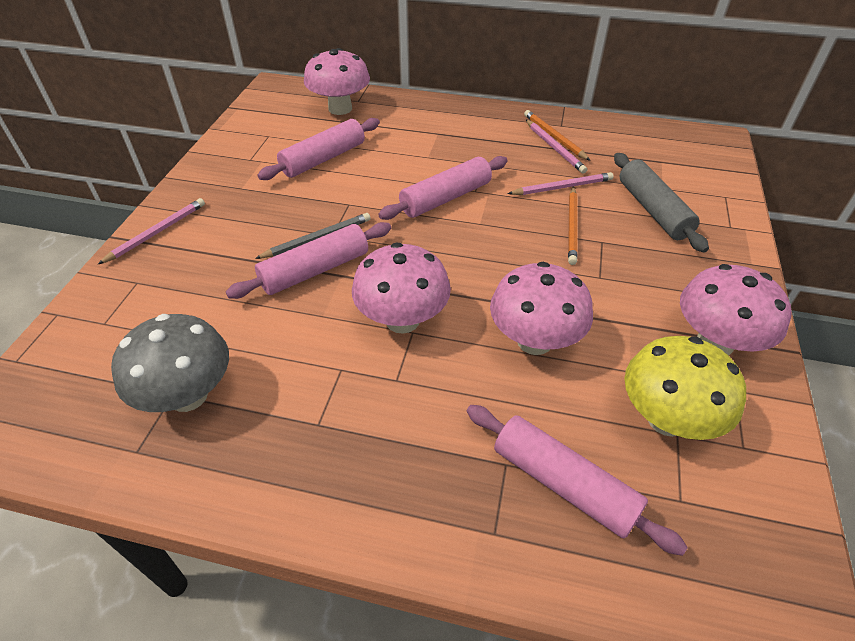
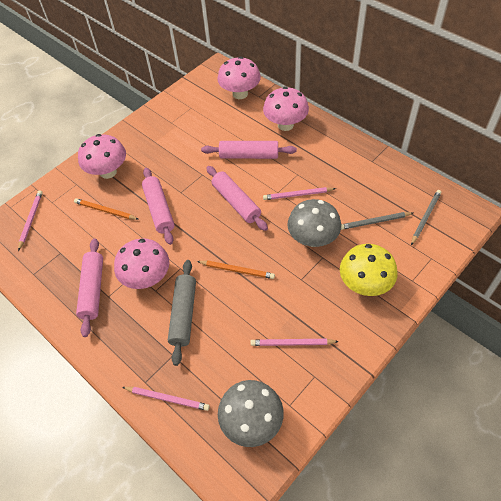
grey mushroom: [111,314,229,412] = 1 -> [218,380,284,447] [287,199,341,247] = 2
grey pencil: [255,213,371,259] = 1 -> [341,212,413,230] [411,190,441,245] = 2
pink pencil: [98,198,205,264] [507,172,614,195] [526,120,587,174] = 3 -> [18,190,43,251] [122,387,210,411] [250,339,339,346] [263,187,336,200] = 4

